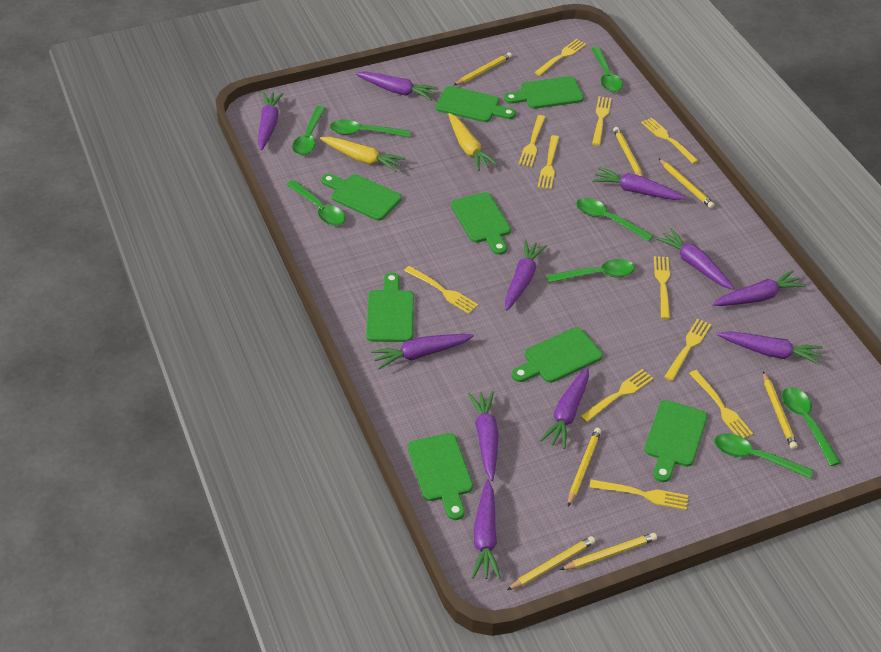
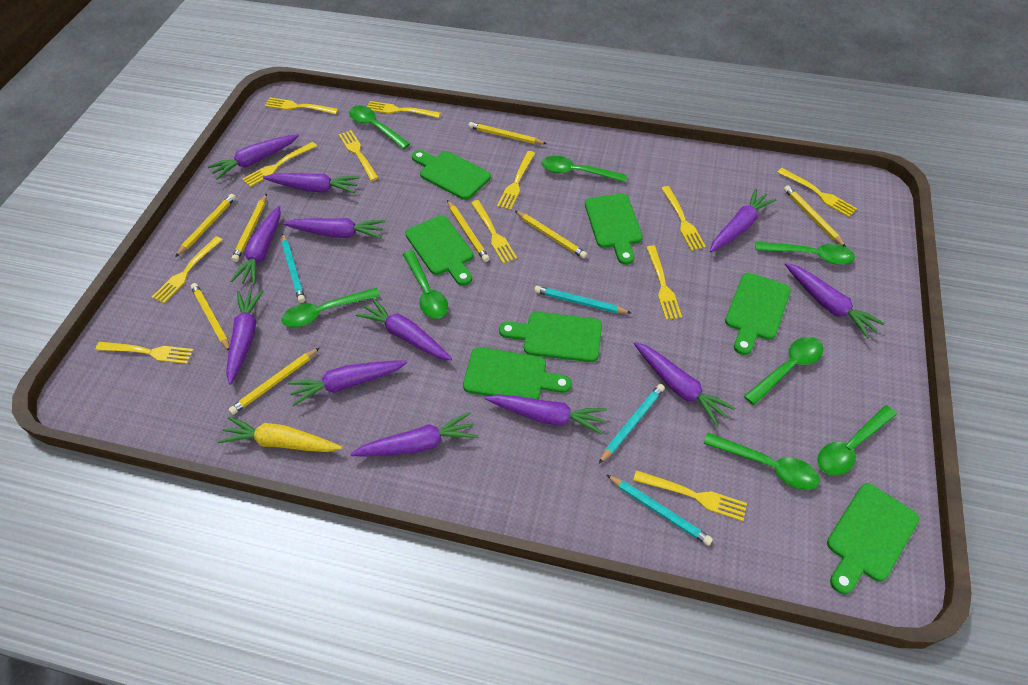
green cutting board: [321,174,402,221] [366,273,414,342] [408,433,473,520] [436,86,516,122] [451,192,511,255] [504,76,584,109] [512,327,603,383] [644,400,708,482] = 8 -> [405,215,473,286] [412,150,491,200] [463,347,572,399] [499,312,602,362] [585,194,643,265] [725,273,791,355] [827,483,919,594] = 7
purple carrot: [258,92,284,150] [355,71,439,100] [371,334,474,369] [468,391,499,481] [471,479,501,579] [505,240,547,311] [540,366,589,449] [593,167,686,200] [655,228,734,290] [712,270,806,306] [717,331,823,365] = 11 -> [207,134,299,180] [226,290,264,385] [231,206,281,285] [263,173,360,193] [283,218,385,239] [288,361,407,406] [350,412,477,456] [356,298,452,360] [485,394,607,435] [634,342,735,426] [710,189,777,252] [785,263,885,338] = 12
turquoise pencil: none = 0 -> [282,233,305,303] [534,286,631,314] [599,384,665,463] [607,475,713,546] = 4
yellow carrot: [320,137,406,172] [448,113,498,171] = 2 -> [218,417,342,452] = 1
yellow fork: [404,266,478,314] [519,115,545,167] [534,39,586,76] [538,135,559,189] [580,369,654,422] [589,479,688,510] [592,96,611,146] [641,117,699,164] [654,256,670,319] [664,319,711,381] [689,370,753,438] = 11 -> [95,342,194,364] [152,236,223,303] [243,142,317,187] [264,98,339,114] [339,130,379,181] [367,101,441,118] [471,200,517,263] [497,151,535,210] [633,470,747,521] [646,245,682,320] [661,186,706,251] [777,168,857,217] = 12
yellow pencil: [453,52,512,86] [507,536,595,590] [560,533,657,570] [568,428,601,506] [613,127,643,177] [658,158,715,208] [763,372,797,449] = 7 -> [175,194,236,257] [191,283,230,351] [228,348,319,415] [231,193,267,262] [447,200,490,262] [469,122,547,144] [515,211,587,259] [784,186,846,247] = 8

